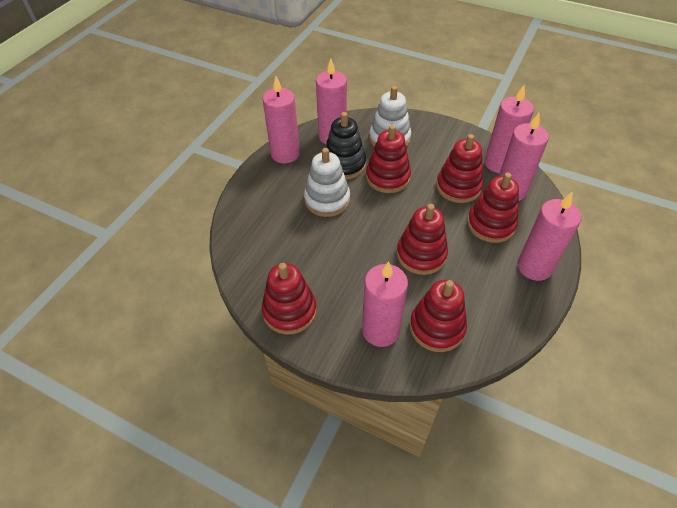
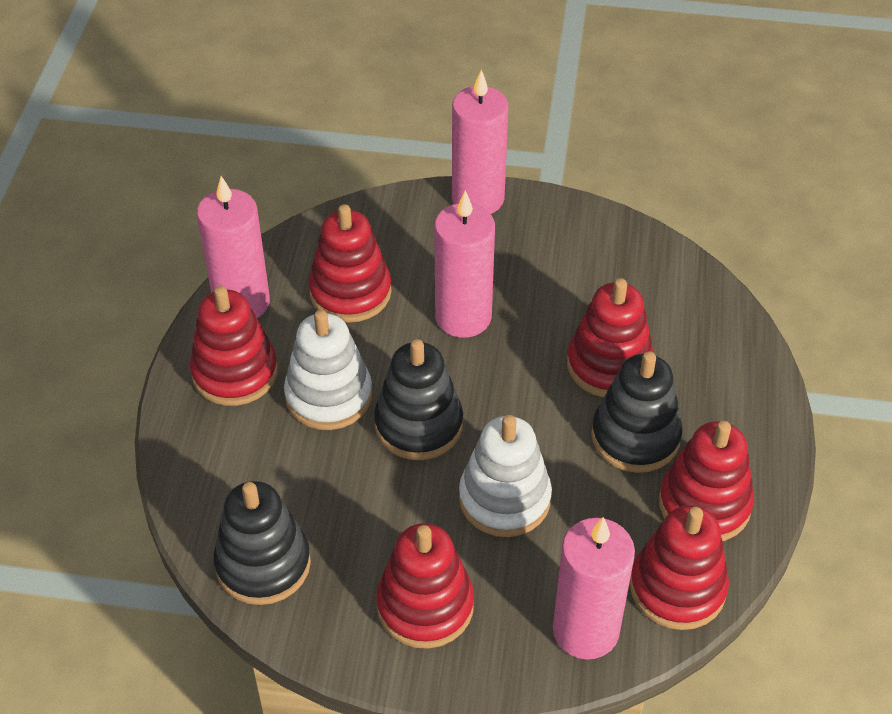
black stacking toy: [325,112,366,180] = 1 -> [213,481,311,605] [374,339,463,460] [591,351,682,473] = 3
pink candle: [263,76,300,163] [316,58,347,144] [362,261,408,347] [484,85,534,173] [499,113,549,201] [518,192,582,281] = 6 -> [197,176,270,318] [434,190,495,338] [452,70,508,214] [553,517,635,660] = 4

